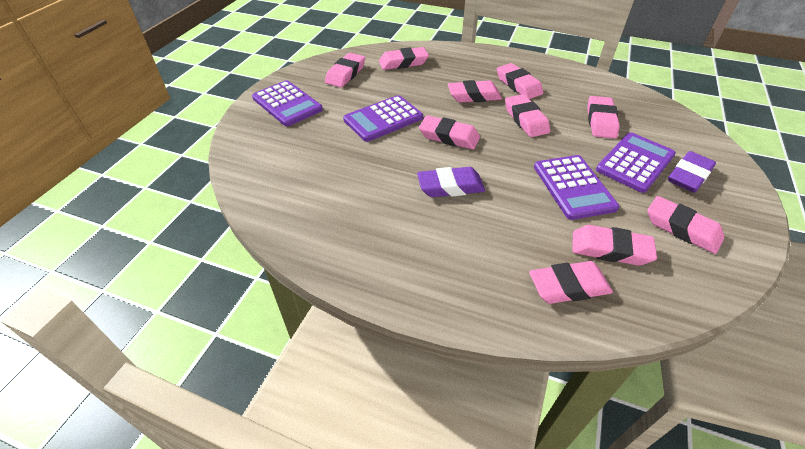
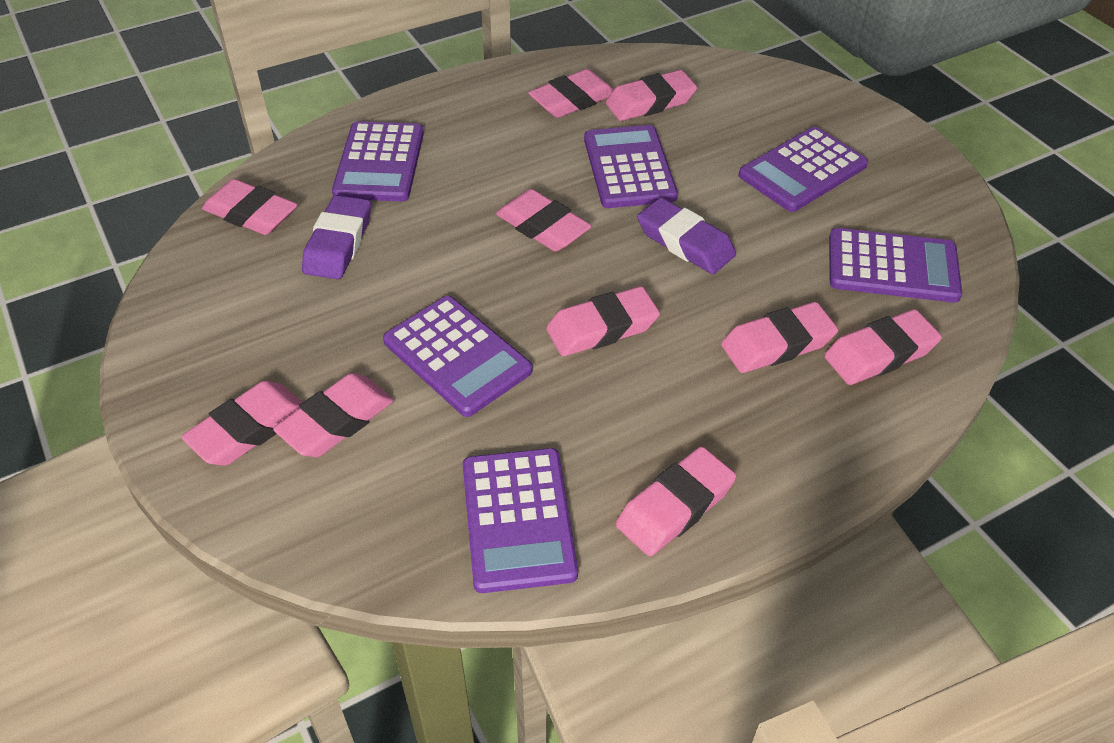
purple calculator: [252,80,323,126] [343,95,423,142] [534,155,619,220] [596,133,676,193] = 4 -> [332,121,424,202] [383,296,532,417] [463,448,578,593] [584,125,678,208] [738,127,868,212] [829,228,962,303] = 6

